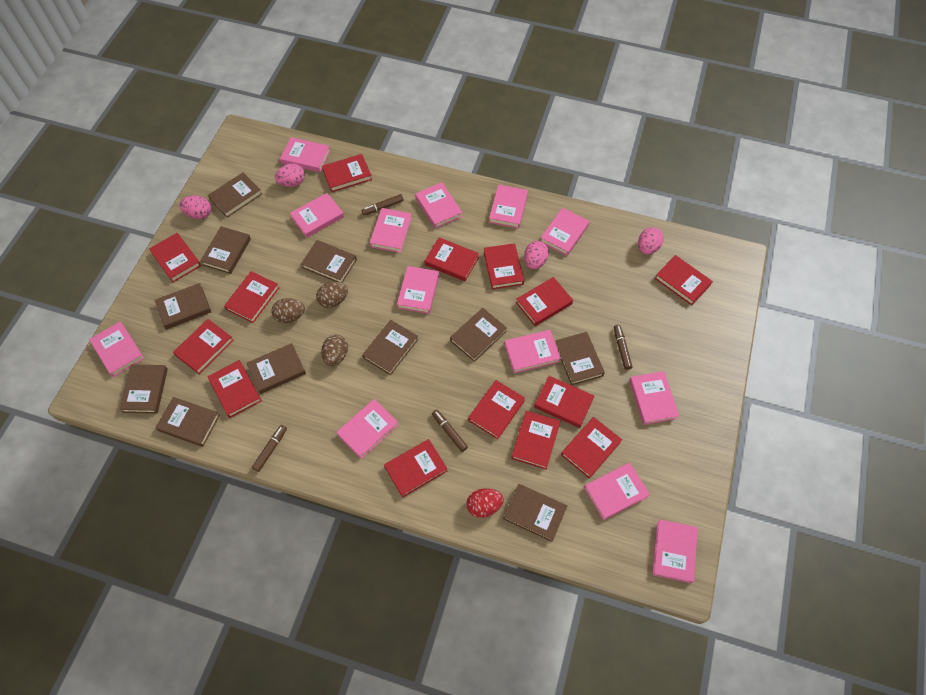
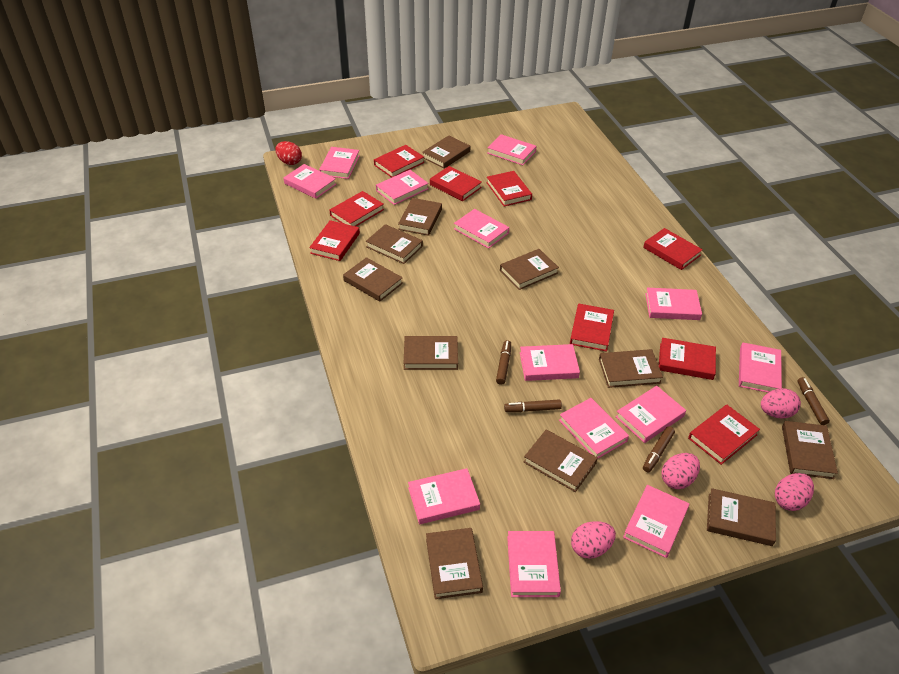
brown egg: [271,298,305,323] [316,282,348,308] [321,335,348,366] = 3 -> none = 0
red book: [149,233,201,282] [173,319,234,374] [208,360,262,418] [224,271,279,323] [322,154,372,192] [384,439,447,498] [425,237,479,281] [468,380,525,439] [484,243,524,289] [511,410,560,469] [516,277,573,326] [534,376,594,428] [561,417,622,479] [655,255,713,305] = 14 -> [309,220,360,261] [329,191,384,226] [374,145,424,178] [430,166,482,201] [486,171,532,206] [570,304,614,352] [643,228,703,270] [659,338,716,380] [688,405,760,465] = 9

